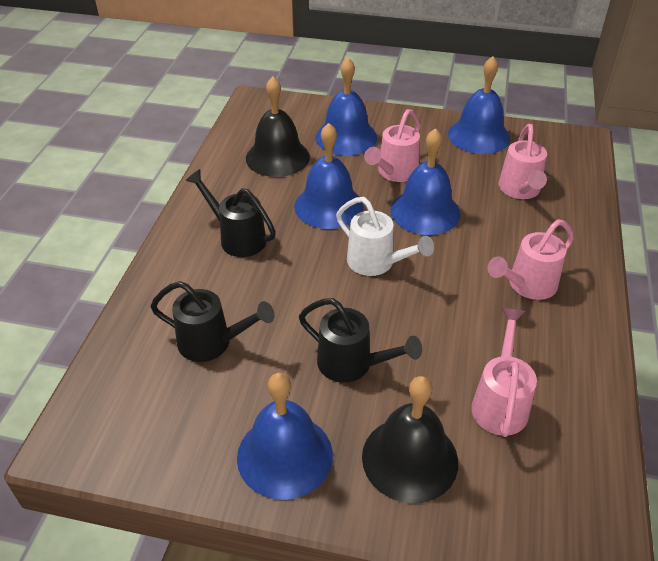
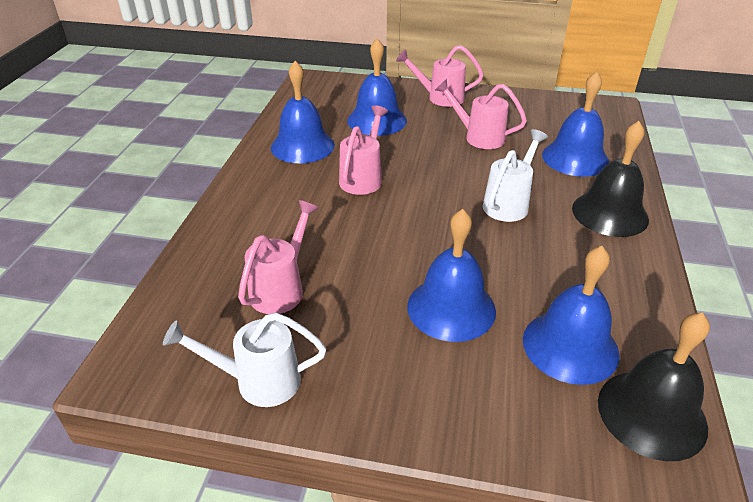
black watering can: [150,281,275,362] [185,169,276,257] [299,298,422,383] = 3 -> none = 0
white watering can: [336,197,434,276] = 1 -> [163,313,326,407] [483,129,548,222] = 2

